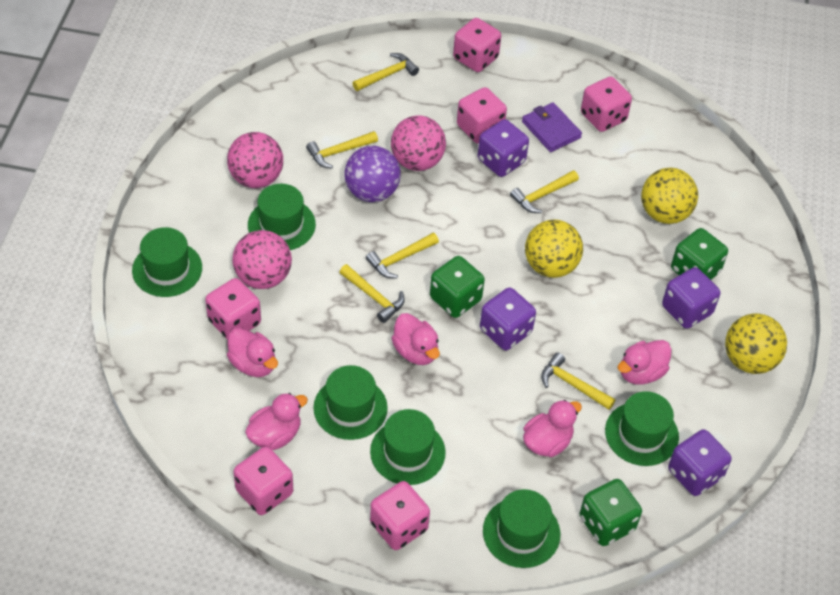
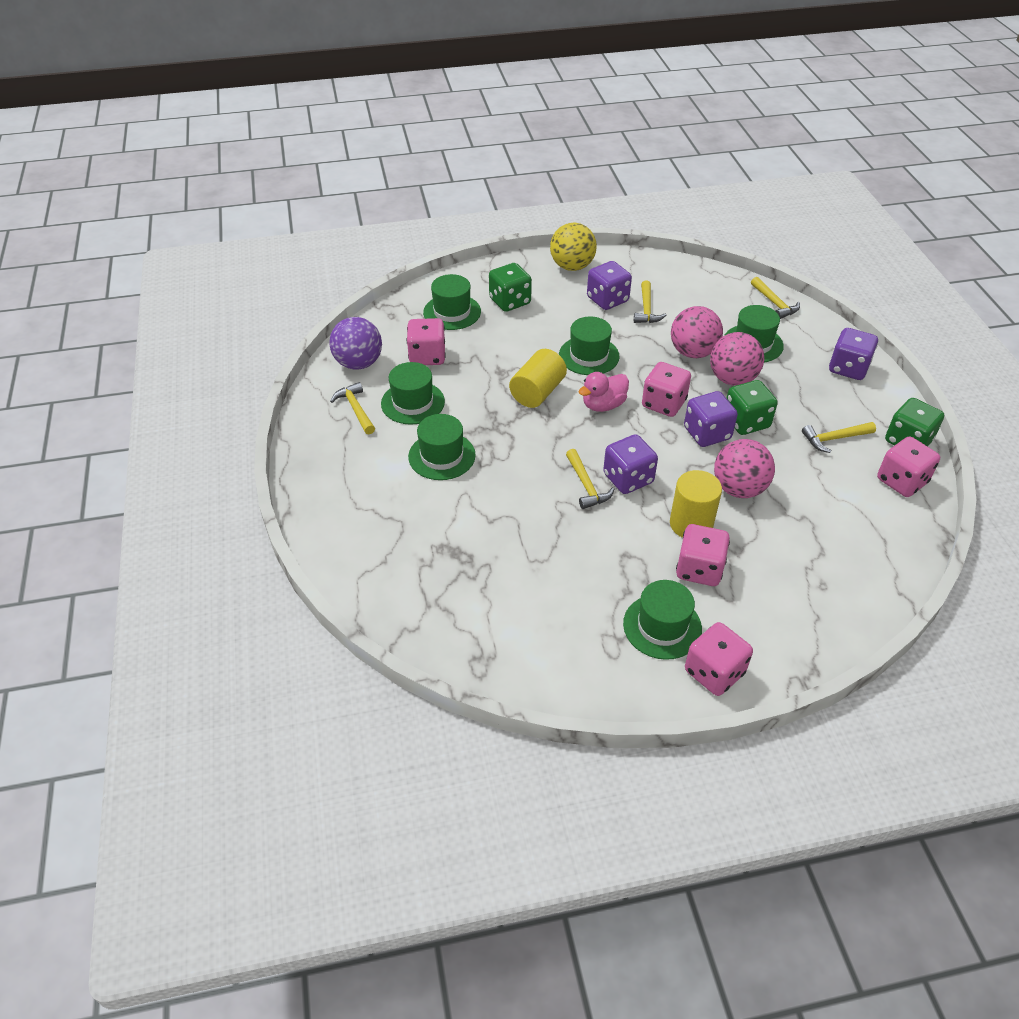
pink dice: [205,278,261,340] [233,446,293,515] [370,481,430,550] [453,18,501,72] [457,87,507,144] [581,76,632,132] = 6 -> [407,318,446,365] [642,362,691,417] [676,524,730,586] [685,622,753,696] [877,436,940,497] = 5
pink duck: [227,328,278,377] [245,393,308,450] [391,313,440,365] [523,400,582,457] [617,340,672,385] = 5 -> [578,372,629,412] = 1
purple wallet: [522,102,582,152] = 1 -> none = 0
yellow ball: [525,220,583,278] [641,168,698,224] [725,313,787,374] = 3 -> [550,223,597,271] = 1
yellow cylinder: none = 0 -> [509,349,567,408] [670,470,722,538] = 2
yellow hammer: [306,131,378,168] [339,264,405,323] [352,53,419,91] [366,233,439,278] [510,170,579,213] [541,352,615,410] = 6 -> [330,382,375,434] [566,449,614,509] [634,280,666,323] [751,277,800,319] [802,422,876,453] = 5

